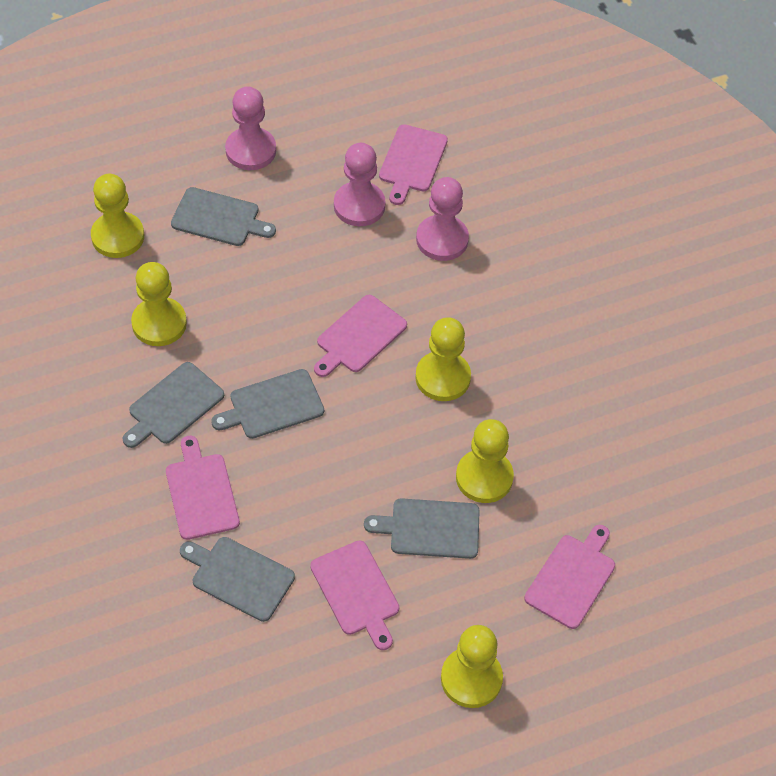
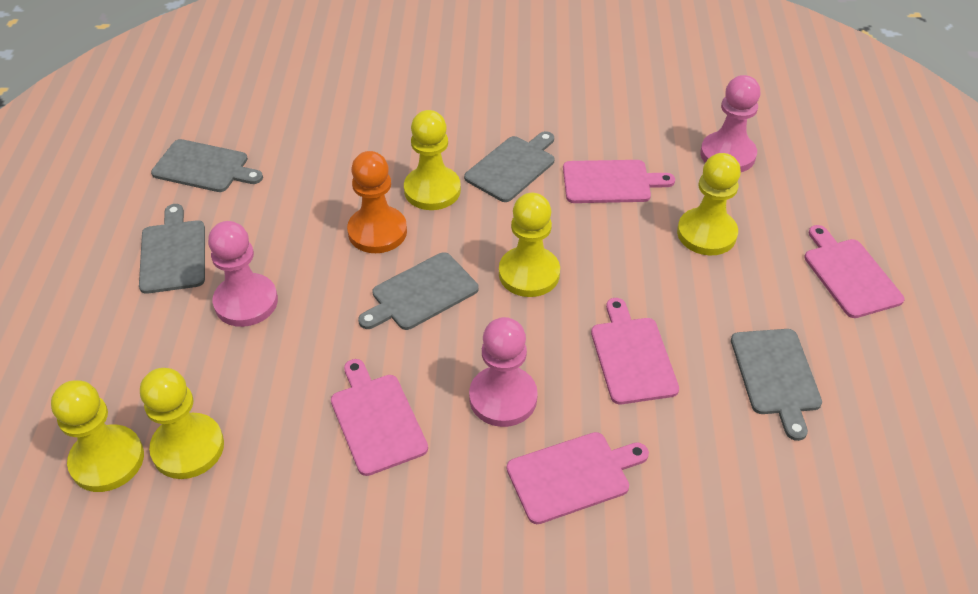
orange pawn: none = 0 -> [347,151,407,253] = 1

